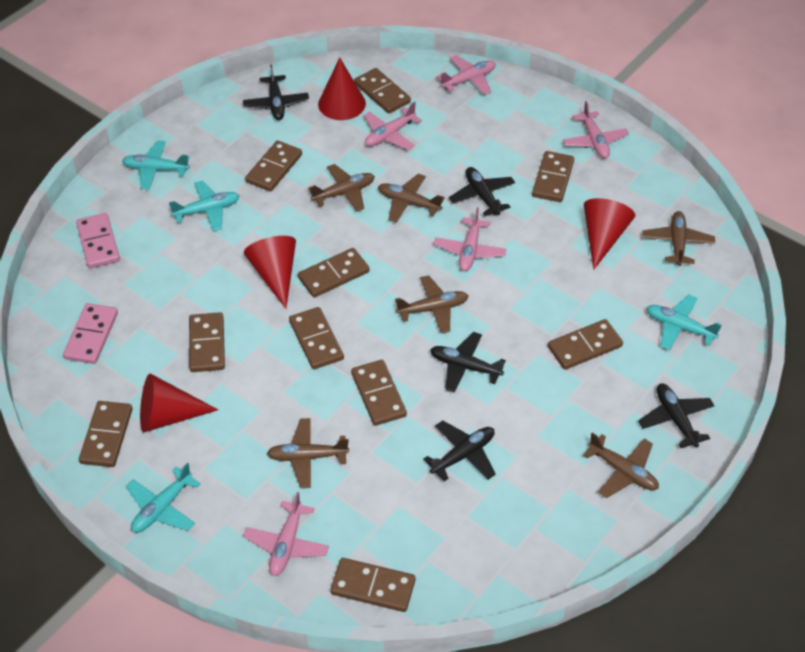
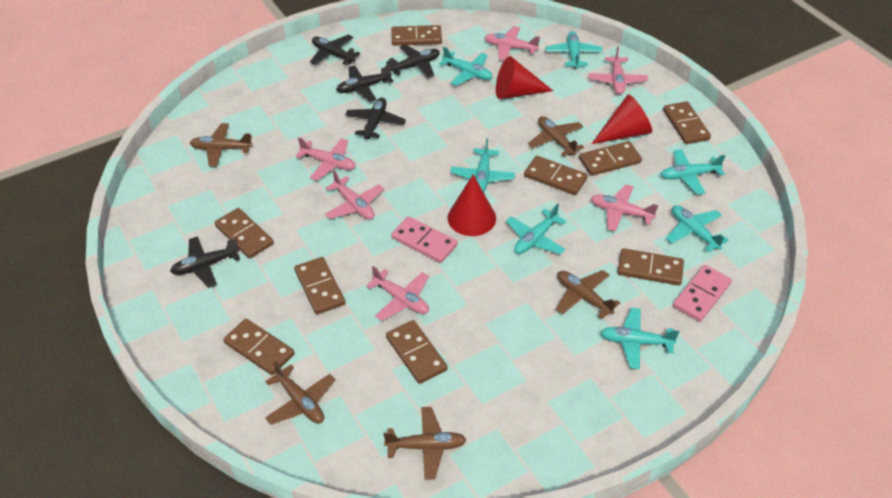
brown domino: [79,401,132,467] [189,312,225,372] [245,141,302,192] [289,307,344,369] [298,248,370,297] [330,558,416,612] [351,360,407,426] [354,68,411,114] [532,151,574,202] [548,319,623,370] = 10 -> [215,208,274,259] [223,319,295,375] [294,257,345,315] [386,320,448,384] [391,25,442,46] [524,156,588,195] [579,141,642,176] [617,248,684,286] [663,101,711,144] = 9
brown plane: [267,418,349,488] [308,164,375,212] [378,174,445,223] [395,275,468,334] [583,433,659,498] [642,211,715,266] = 6 -> [190,123,253,167] [265,361,336,425] [383,407,466,480] [528,116,584,157] [556,270,620,320] = 5
pink plane: [243,492,329,576] [364,102,422,150] [434,207,506,272] [437,55,495,95] [563,101,629,159] = 5 -> [296,138,356,181] [325,170,384,220] [366,266,429,321] [484,26,540,60] [589,46,648,95] [591,184,659,232] = 6
red cone: [140,374,218,432] [244,236,296,309] [318,57,366,120] [584,198,635,270] = 4 -> [447,175,496,236] [496,56,553,99] [592,94,652,144] = 3
turquoise plane: [122,140,190,190] [126,463,201,533] [169,180,239,231] [647,295,722,350] = 4 -> [439,47,493,86] [450,138,515,192] [506,203,567,255] [545,31,603,69] [600,308,679,369] [661,149,725,195] [666,205,729,252] = 7

